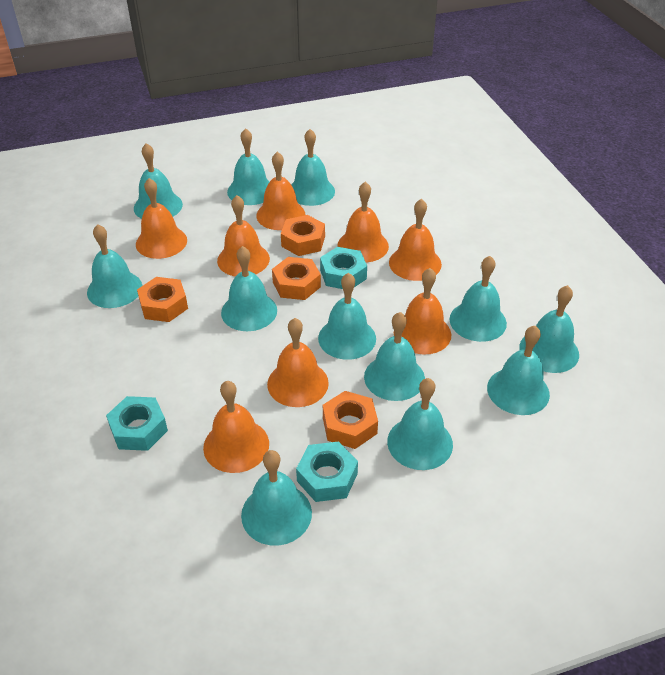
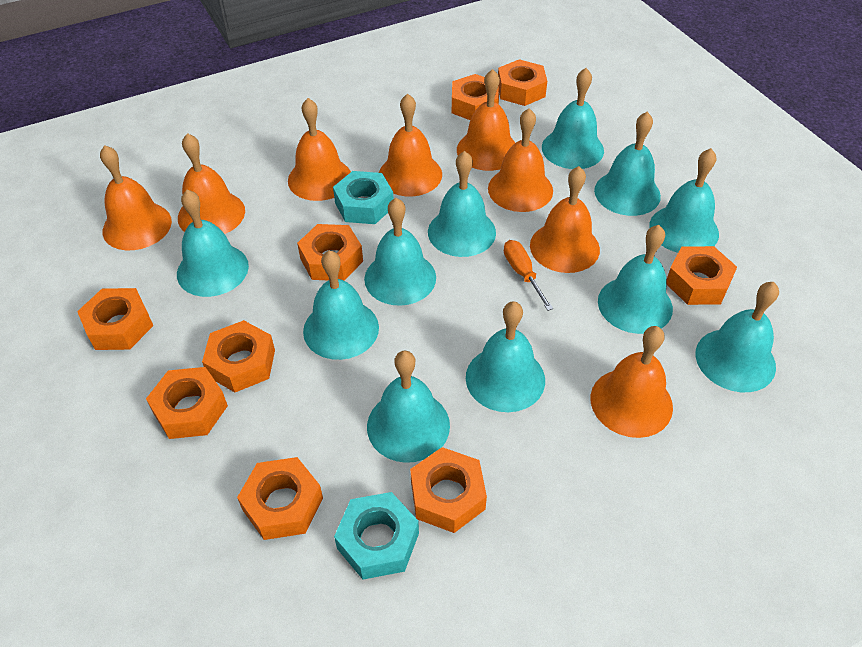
orange nut: [137,277,188,322] [272,257,321,300] [281,215,325,256] [323,391,378,449] = 4 -> [77,288,153,350] [146,367,228,439] [202,320,275,392] [237,457,323,540] [297,224,363,281] [410,447,487,533] [452,74,499,120] [498,59,547,106] [667,246,737,305] = 9
orange screwdriver: none = 0 -> [504,240,553,311] = 1
turquoise bell: [87,224,142,308] [134,143,183,219] [221,246,277,331] [227,128,269,205] [241,450,312,546] [291,129,335,206] [318,273,376,360] [364,312,425,401] [387,378,453,470] [449,256,507,342] [487,326,550,415] [519,285,579,373] = 12 -> [177,190,249,297] [303,250,379,360] [364,198,436,306] [367,351,450,463] [428,151,496,257] [466,301,545,412] [542,68,604,169] [594,112,661,216] [598,225,673,334] [649,148,719,253] [695,282,779,392] = 11
turquoise nut: [106,396,168,451] [296,441,358,502] [320,247,367,289] = 3 -> [333,171,393,224] [334,492,419,579] = 2

